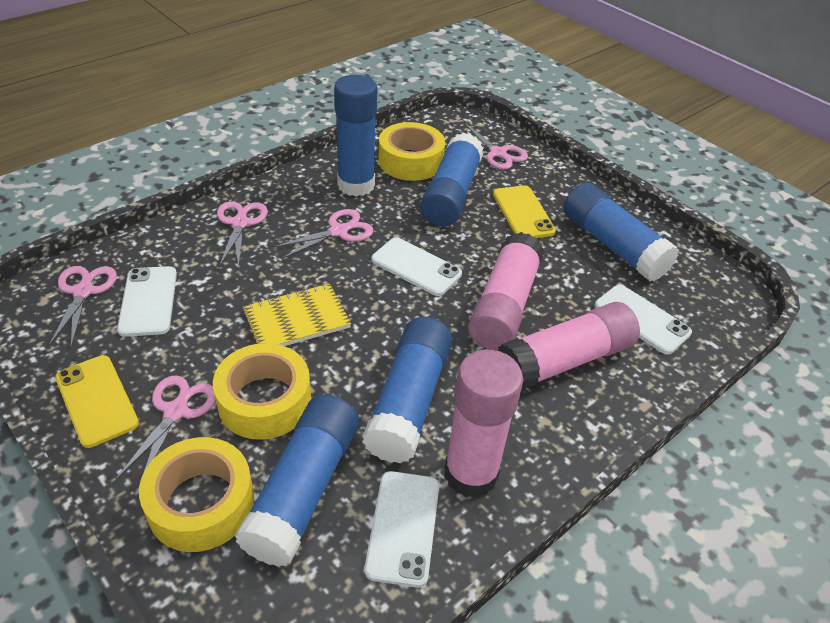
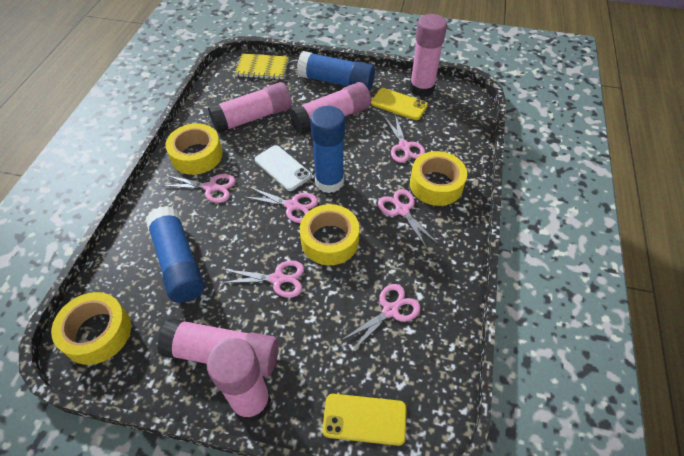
blue glue stick: [235,394,359,567] [334,75,377,197] [362,317,453,464] [420,133,484,226] [563,183,679,281] = 5 -> [146,206,205,303] [297,51,375,91] [310,106,345,193] = 3
pink glue stick: [444,350,523,498] [468,232,544,350] [498,302,640,390] = 3 -> [157,318,279,377] [207,338,271,422] [208,82,292,133] [290,82,371,135] [410,14,447,97] = 5
pink scissors: [48,266,117,347] [116,375,216,486] [217,201,268,268] [273,209,373,259] [453,123,528,169] = 5 -> [161,174,235,203] [221,260,304,298] [245,187,318,223] [342,284,420,353] [378,189,438,249] [385,114,425,163] = 6
white phone: [117,266,177,337] [365,471,439,588] [371,237,462,296] [594,285,692,355] = 4 -> [255,145,312,191] = 1
yellow tape: [139,437,254,552] [213,343,311,440] [378,122,445,181] = 3 -> [51,292,131,365] [165,123,223,175] [300,204,359,265] [410,151,467,206] = 4

